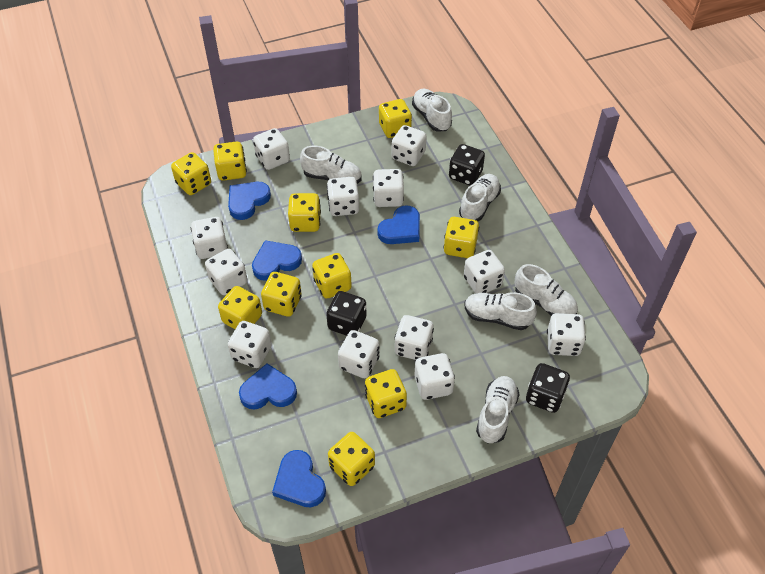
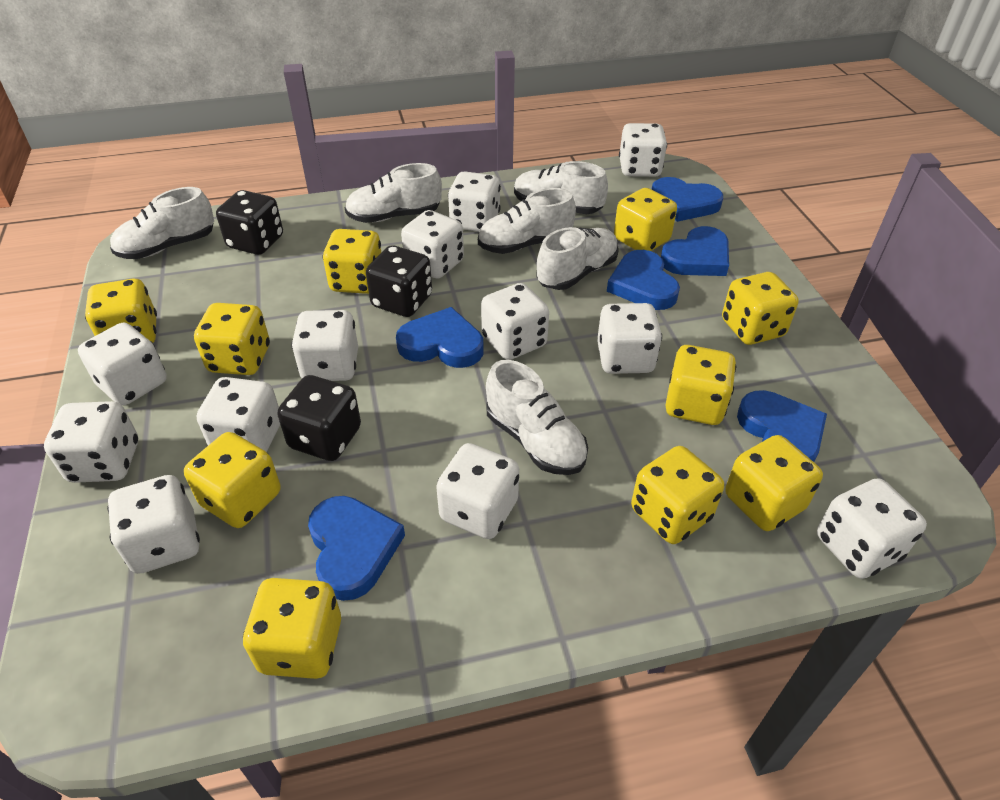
blue heart: [228,182,271,220] [239,364,297,410] [252,240,302,281] [272,450,326,507] [377,205,420,244] = 5 -> [308,496,405,601] [396,307,483,368] [607,250,680,310] [652,177,723,222] [661,226,729,276] [737,390,827,462] = 6

